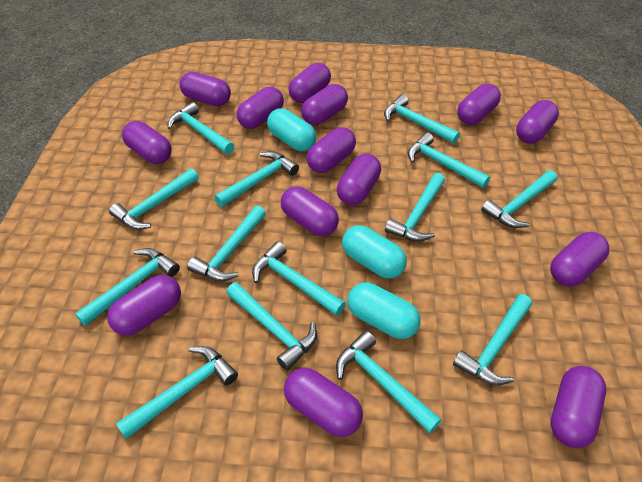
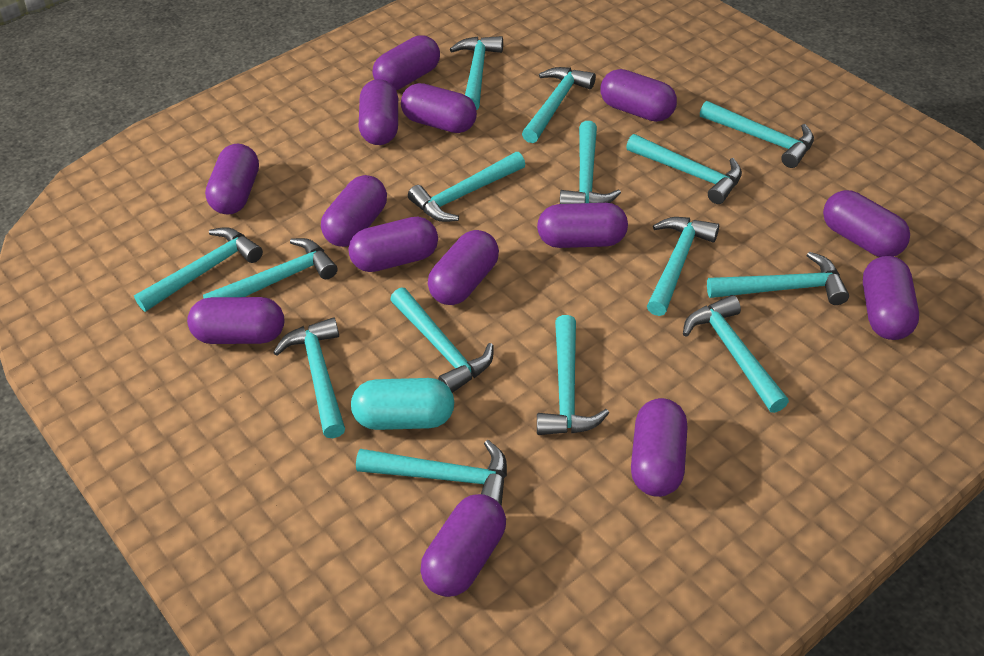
turquoise capsule: [267,108,316,151] [342,225,407,278] [347,283,420,339] = 3 -> [351,378,454,430] = 1
turquoise hammer: [75,248,180,326] [109,168,199,230] [116,346,238,439] [168,102,234,154] [187,206,266,281] [214,151,299,207] [226,282,317,371] [252,241,346,316] [336,331,441,434] [384,94,460,143] [385,173,445,242] [408,132,490,188] [453,294,532,385] [481,170,557,228] = 14 -> [134,227,263,312] [203,238,338,299] [273,317,345,438] [356,440,507,506] [390,288,493,393] [408,152,525,222] [450,36,503,110] [522,67,596,143] [537,315,609,435] [560,121,621,204] [626,134,742,204] [647,217,719,316] [683,295,789,413] [700,101,814,168] [707,252,849,305] = 15

